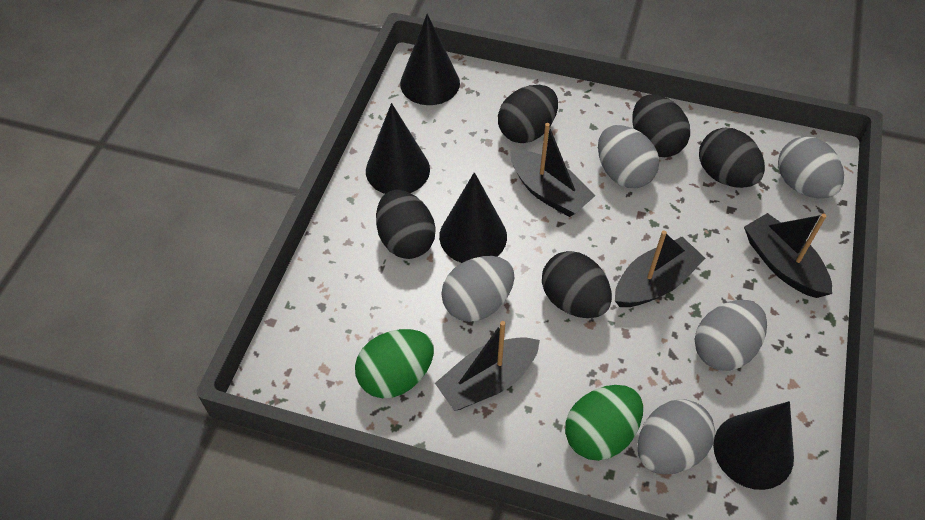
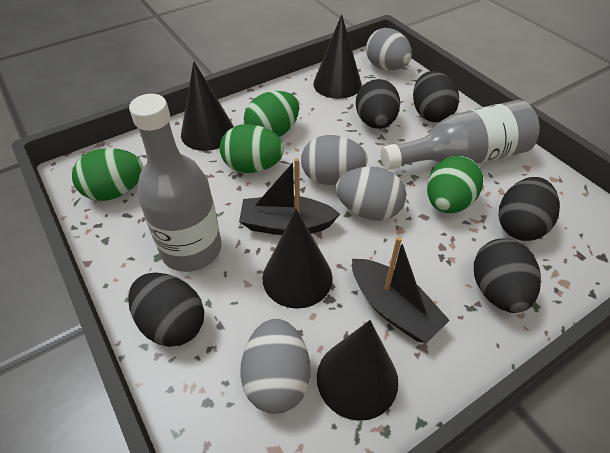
black boat: [435,321,540,411] [510,123,595,217] [615,231,705,307] [744,213,832,298] = 4 -> [239,158,340,235] [352,236,450,343] = 2
green egg: [355,329,434,398] [565,385,643,461] = 2 -> [72,148,143,201] [220,124,284,173] [244,91,299,137] [427,156,483,213] = 4
grey bottle: none = 0 -> [129,94,222,272] [381,100,540,170] = 2
grey egg: [441,256,514,322] [598,125,659,188] [638,399,715,474] [695,300,767,371] [778,136,844,198] = 5 -> [240,318,311,414] [301,135,368,185] [336,167,407,220] [366,28,412,71] = 4

